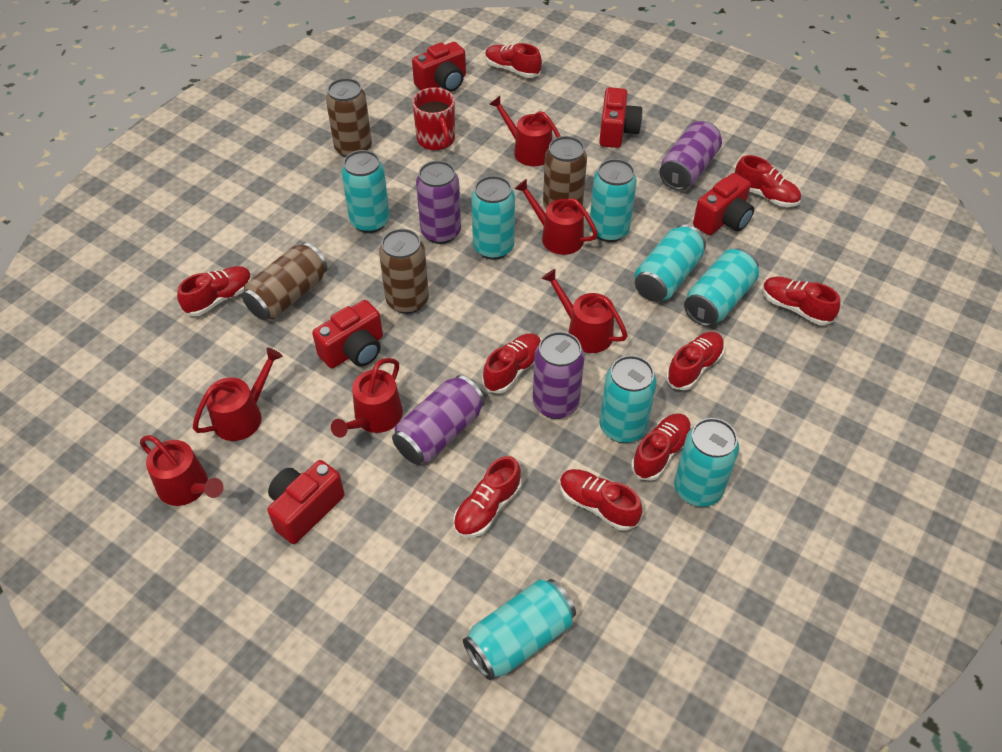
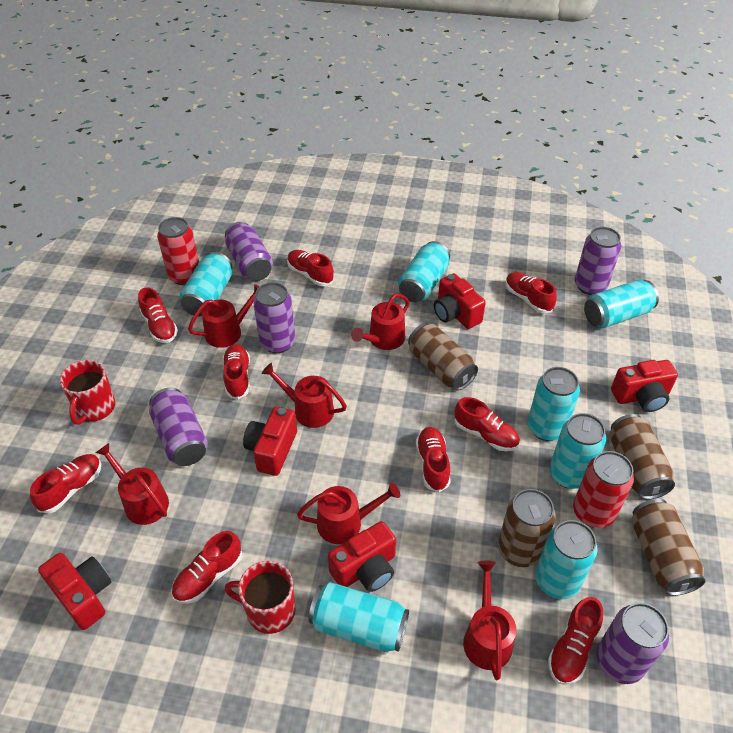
purple can: [392,375,485,464] [416,161,461,244] [533,331,585,419] [659,121,722,190] = 4 -> [149,388,208,466] [225,222,273,281] [253,282,295,354] [575,227,621,295] [596,603,669,684] = 5
red can: none = 0 -> [157,217,199,285] [573,451,634,528] = 2
red mug: [412,87,455,150] = 1 -> [60,360,115,425] [225,561,295,634] = 2
turquoise can: [341,150,390,233] [463,579,576,680] [471,176,515,260] [589,159,637,242] [599,355,657,443] [635,224,706,302] [674,418,739,507] [684,249,759,327] = 8 -> [180,252,233,317] [308,582,409,652] [398,241,450,302] [528,367,580,441] [535,520,598,599] [550,413,606,489] [584,280,659,328] = 7

